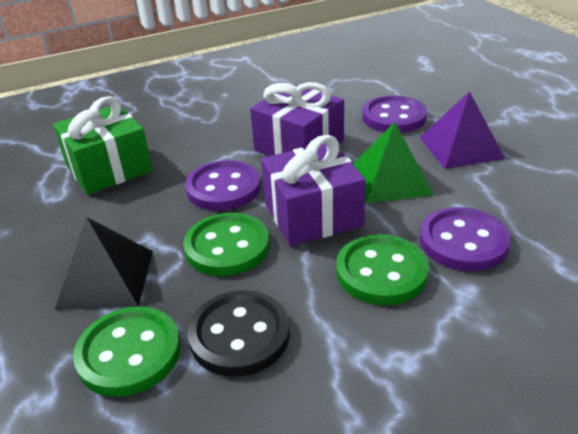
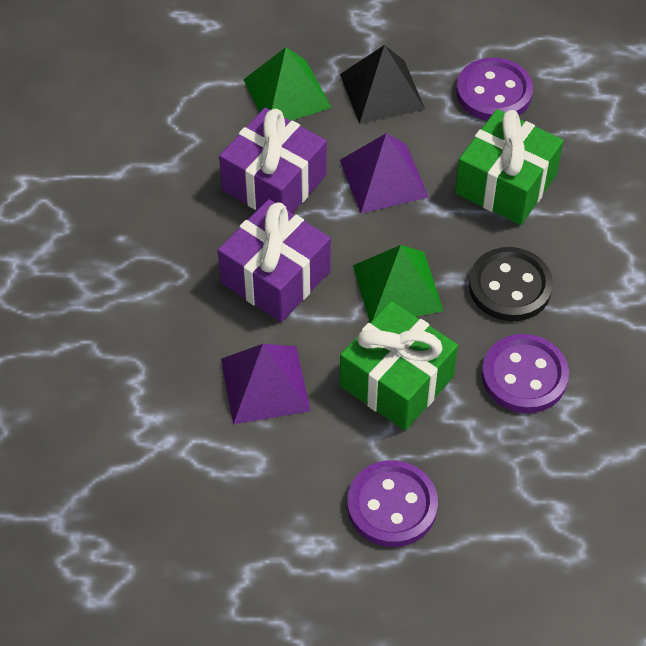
green button: [73,307,181,397] [183,213,270,276] [336,234,429,305] = 3 -> none = 0
green gift: [53,96,153,195] = 1 -> [340,301,458,431] [455,109,564,225] = 2
green pyramid: [353,122,434,204] = 1 -> [243,47,332,121] [353,245,443,322] = 2
purple pyramid: [420,91,505,169] = 1 -> [221,344,311,424] [340,133,429,214] = 2

